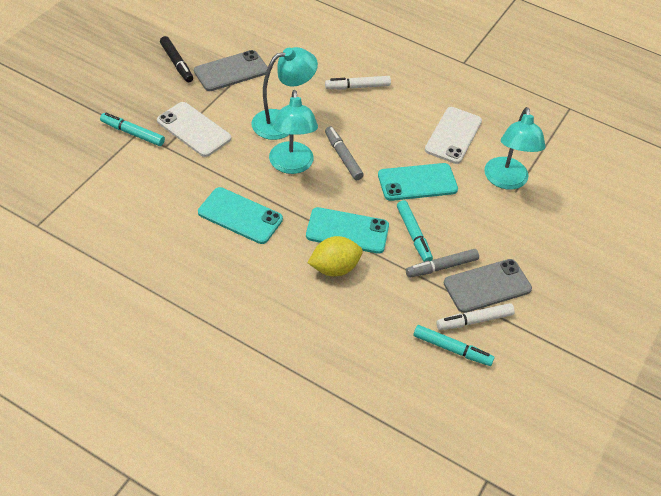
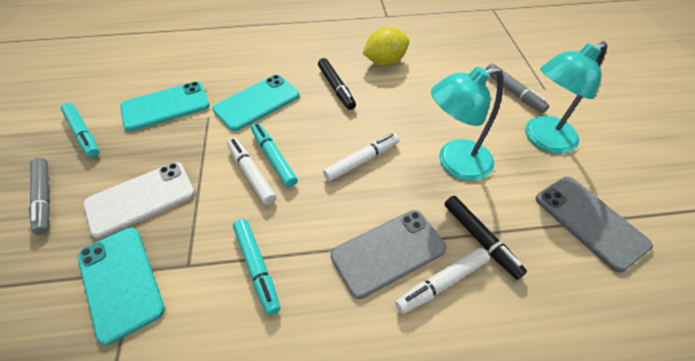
black marker: [160,36,193,82] = 1 -> [318,58,356,110] [444,196,527,280] = 2
turquoise lamp: [252,47,318,140] [269,90,318,174] [484,107,546,190] = 3 -> [431,66,504,181] [525,41,607,154] = 2
white marker: [325,76,391,89] [436,303,515,330] = 2 -> [227,138,276,205] [323,133,399,182] [395,248,489,314] = 3
white phone: [157,102,231,157] [425,107,482,164] = 2 -> [83,162,195,238] = 1

